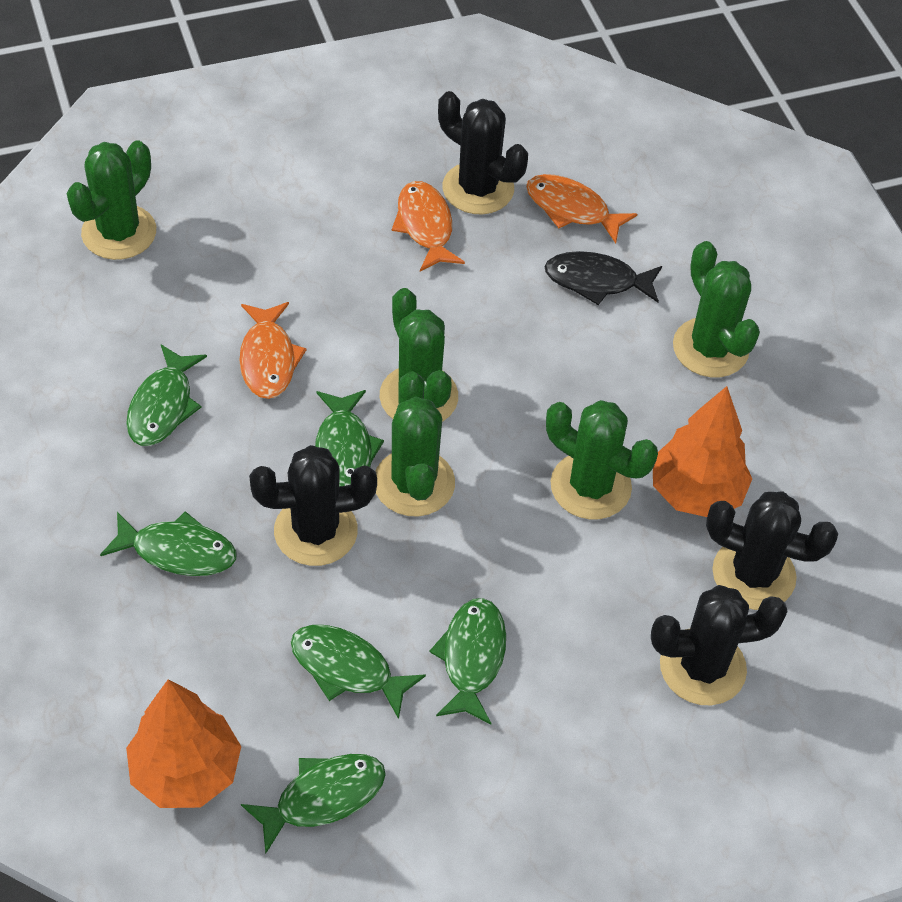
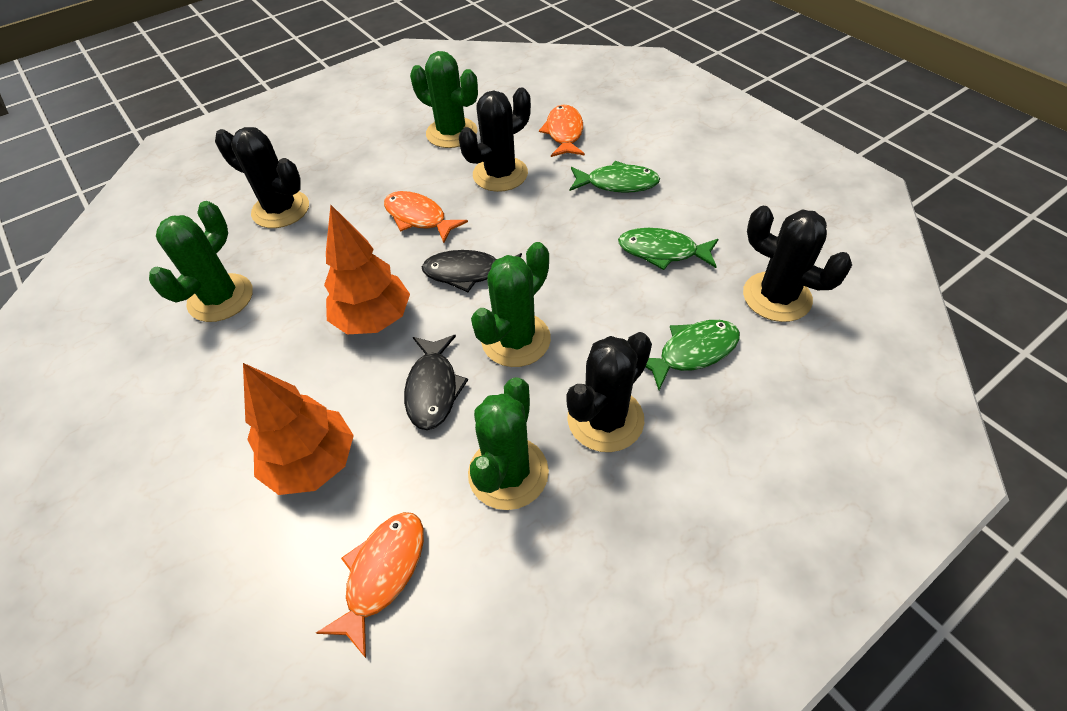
black fish: [544,251,662,305] = 1 -> [404,335,468,430] [422,250,522,292] = 2
green cactus: [67,141,156,260] [375,371,455,516] [380,288,458,422] [546,400,658,519] [673,241,760,377] = 5 -> [149,201,253,322] [410,51,478,148] [468,377,549,510] [471,242,551,367] = 4
green fish: [100,511,236,576] [126,344,207,446] [241,754,386,854] [290,625,426,719] [315,390,384,486] [429,598,506,724] = 6 -> [570,161,660,193] [618,228,718,270] [645,320,740,390] = 3

